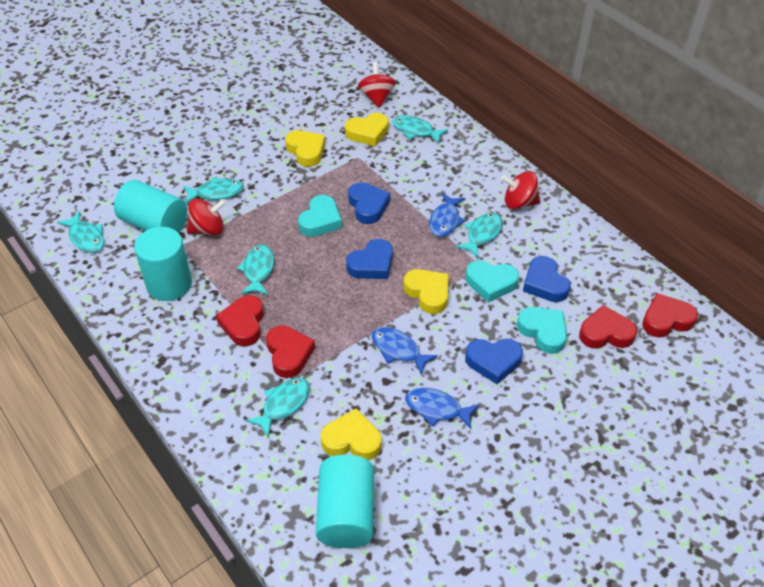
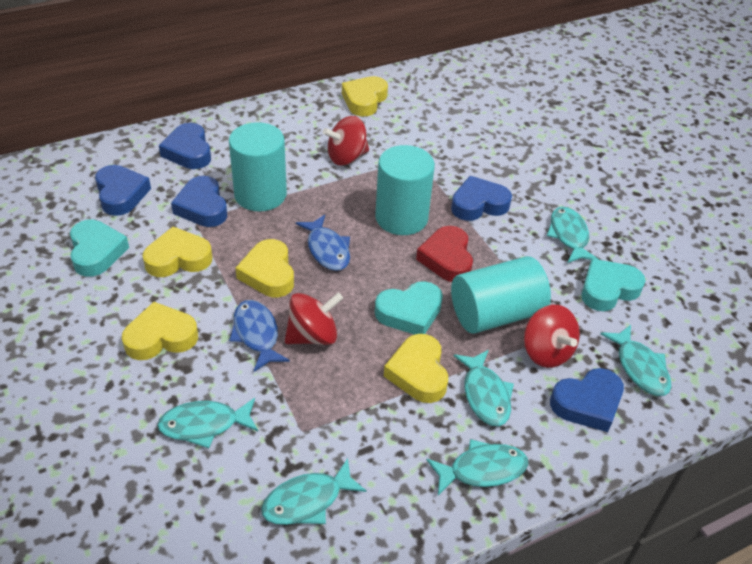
blue fish: [372,327,438,375] [405,388,479,429] [429,193,466,237] = 3 -> [229,300,290,372] [296,214,350,271] = 2
blue heart: [346,239,393,279] [348,182,390,224] [465,338,523,384] [523,256,571,302] = 4 -> [95,165,151,216] [159,123,211,169] [171,176,227,227] [451,176,512,221] [550,368,624,432] = 5
red heart: [216,295,264,346] [266,325,315,378] [579,305,637,349] [642,293,698,338] = 4 -> [416,226,473,282] = 1
yellow heart: [285,130,325,167] [321,408,382,460] [345,113,389,146] [404,269,449,314] = 4 -> [122,302,198,360] [143,227,212,277] [236,239,294,297] [342,76,388,116] [384,334,448,403] = 5

